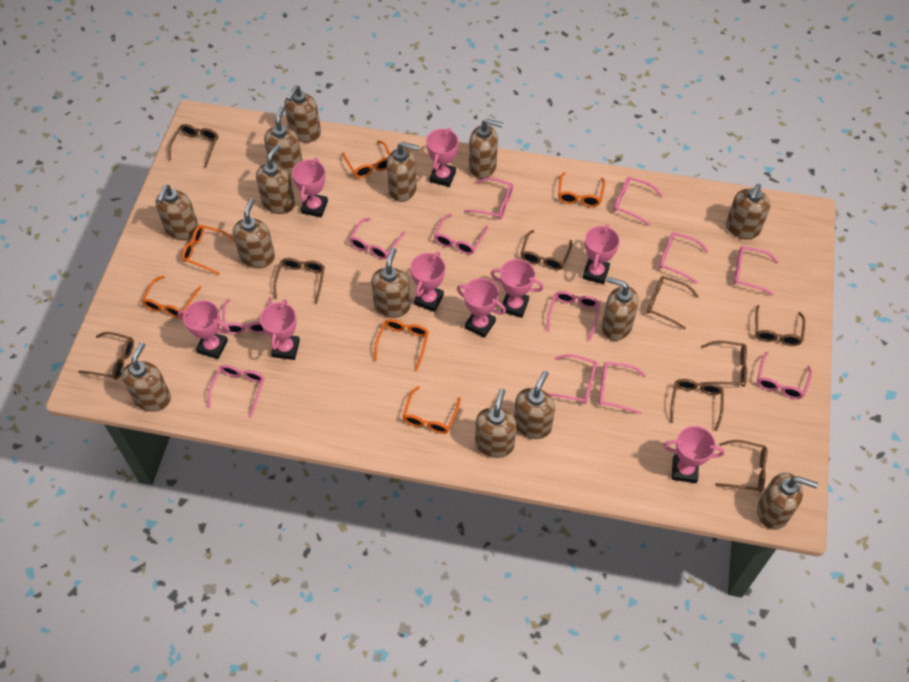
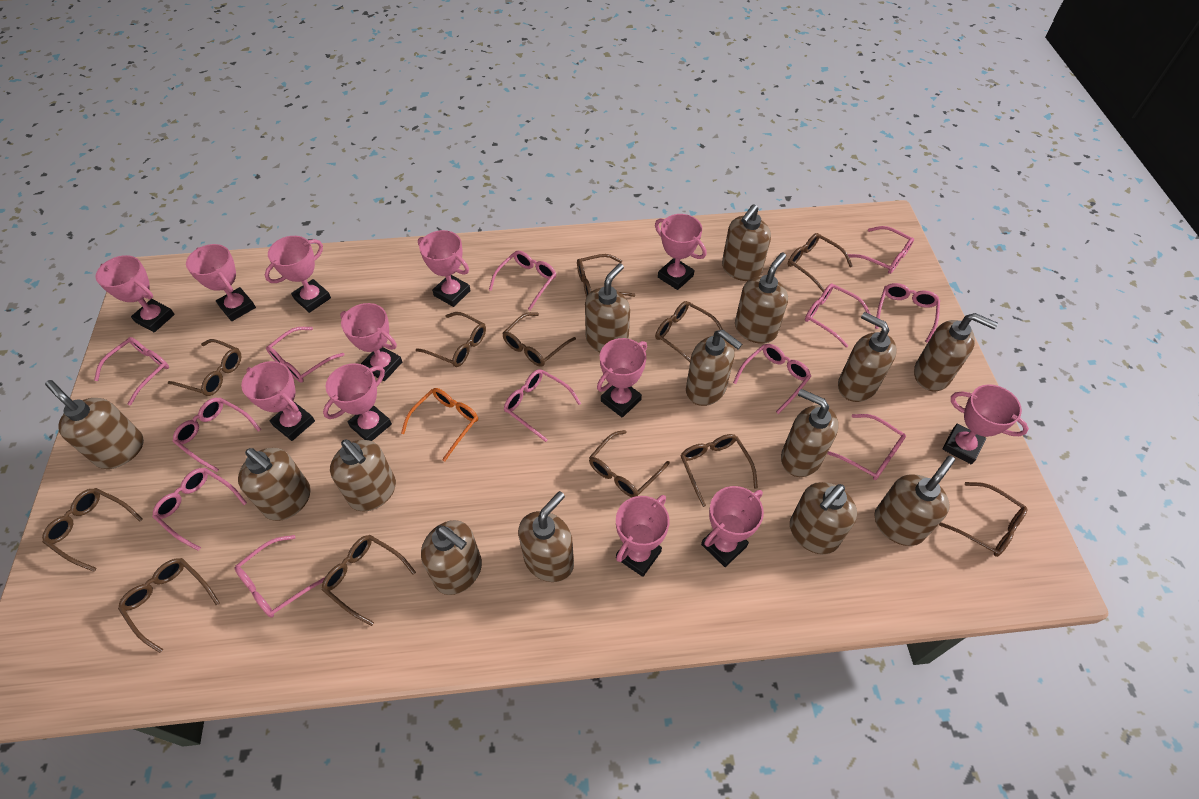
brown glasses: [78,332,134,379] [168,124,218,168] [273,258,325,304] [521,230,572,270] [647,276,698,330] [670,379,724,431] [701,341,747,387] [715,440,768,492] [755,305,805,346] = 9 -> [42,488,143,572] [118,558,220,653] [168,339,241,396] [322,535,416,626] [416,312,486,367] [502,312,576,367] [577,254,635,297] [589,430,670,497] [655,301,723,362] [680,434,758,507] [788,233,853,292] [939,482,1028,557] = 12
orange glasses: [142,276,202,318] [182,225,236,275] [342,140,391,178] [374,319,429,371] [402,386,461,434] [558,172,605,207] = 6 -> [401,388,478,461] = 1
pink trophy: [177,300,230,359] [260,299,300,360] [292,158,328,217] [410,251,445,312] [426,128,459,187] [457,278,506,338] [491,259,544,318] [582,224,620,284] [663,426,725,483] = 9 -> [96,255,175,332] [186,244,256,321] [241,361,315,441] [265,236,331,313] [323,363,392,441] [340,303,402,381] [418,230,471,307] [597,338,647,418] [616,495,670,577] [655,214,706,290] [701,486,764,567] [942,384,1029,465] = 12

